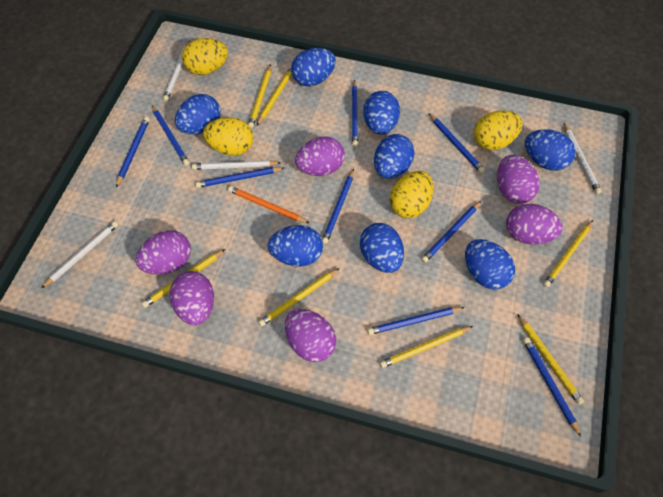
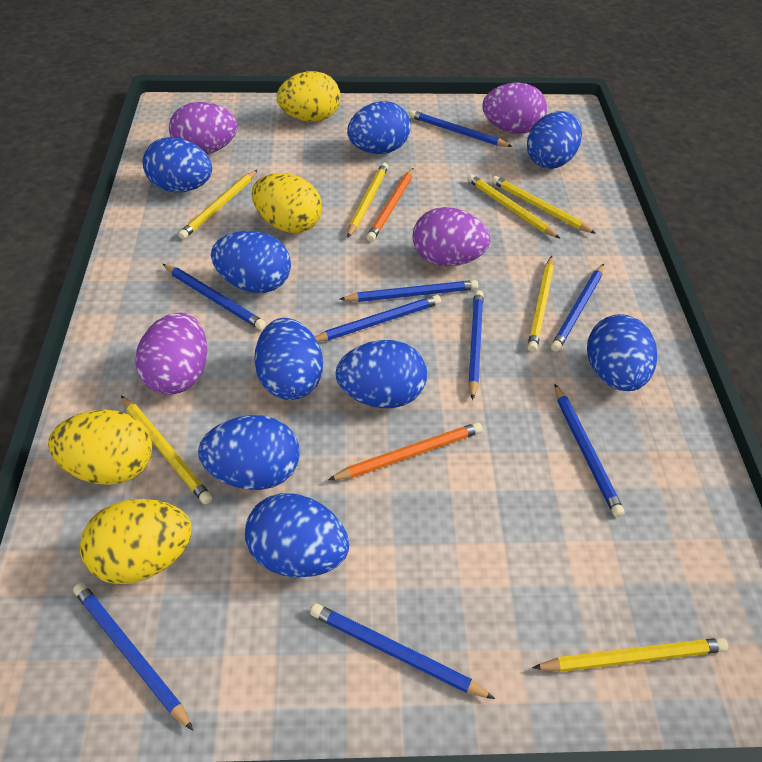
blue egg: [175,94,221,134] [267,225,323,266] [291,48,336,86] [360,223,404,273] [363,91,400,135] [374,134,415,179] [465,239,515,290] [525,129,576,171] = 8 -> [143,137,212,193] [198,415,300,490] [211,231,291,293] [245,493,349,577] [254,318,323,400] [335,340,427,408] [347,101,411,154] [527,111,582,169] [587,314,657,391] = 9
orange pencil: [228,186,309,223] = 1 -> [328,422,482,480] [367,168,414,242] = 2
purple egg: [135,230,191,274] [170,271,214,325] [285,309,336,362] [295,137,345,176] [497,155,540,204] [506,204,563,244] = 6 -> [135,312,208,395] [169,102,237,154] [413,207,490,266] [482,82,547,134] = 4
white pencil: [42,221,118,288] [163,40,190,101] [192,160,281,170] [564,123,601,194] = 4 -> none = 0

